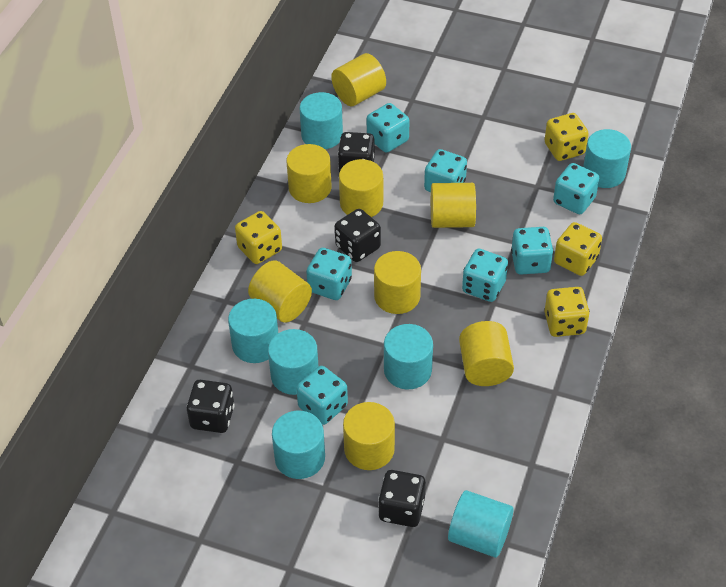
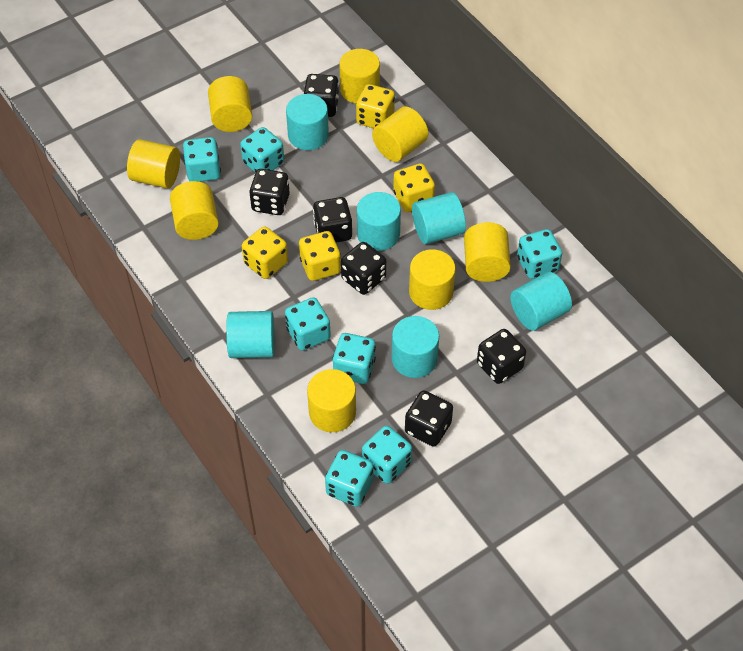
black dice: [187,380,234,433] [335,209,381,262] [338,132,375,172] [378,470,426,527] = 4 -> [249,169,290,215] [303,74,339,117] [313,197,352,243] [341,242,386,295] [405,390,453,447] [477,329,526,384] = 6
turquoise cylinder: [228,299,278,363] [268,329,319,395] [272,411,325,479] [300,92,343,149] [384,324,433,389] [448,490,514,558] [583,129,631,188] = 7 -> [226,311,275,358] [286,94,329,150] [357,192,401,251] [392,316,439,378] [412,192,466,244] [510,272,572,331] = 6

